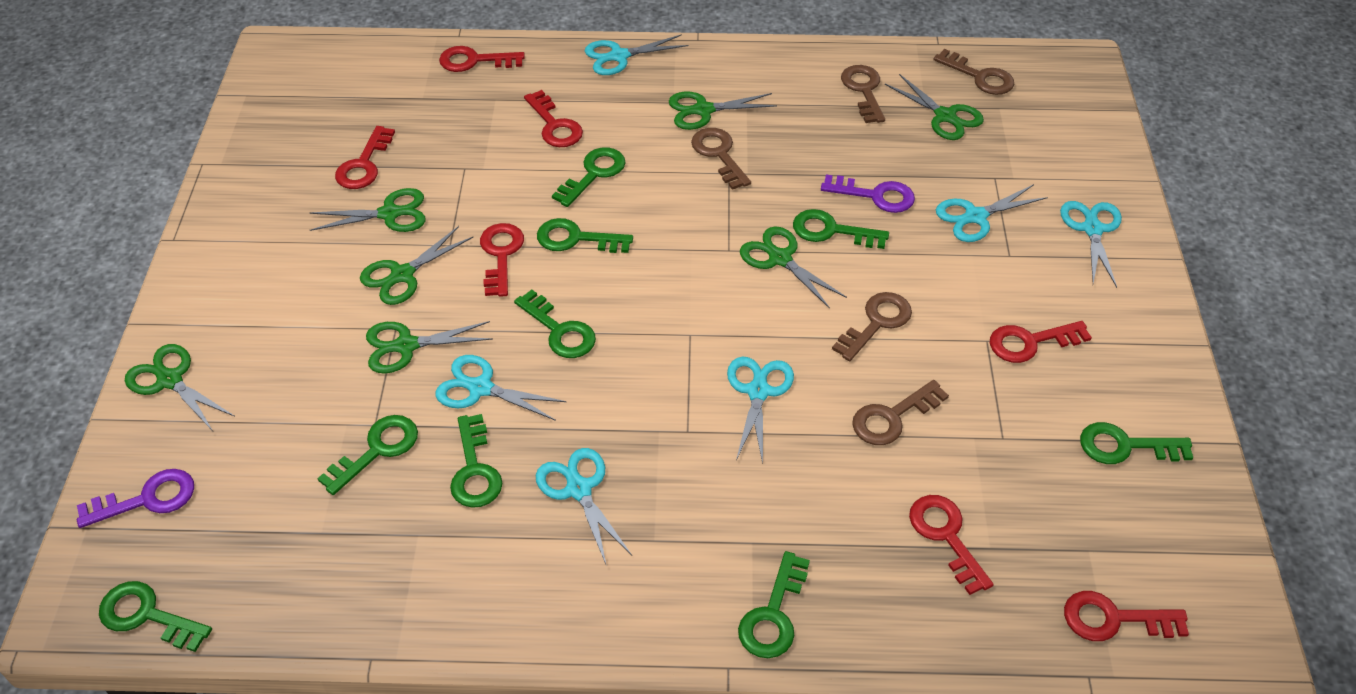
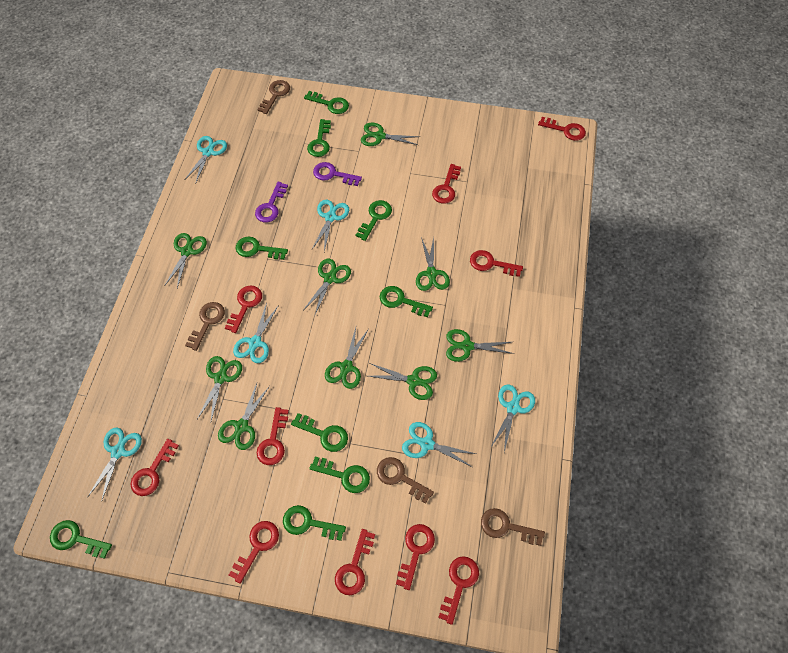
brown key: [691,128,751,190] [832,292,912,361] [841,65,885,123] [852,380,949,445] [933,49,1014,95] = 5 -> [185,302,225,351] [257,80,290,114] [377,457,434,504] [481,508,545,546] = 4
green scissors: [125,344,235,431] [310,188,426,232] [360,226,473,305] [366,321,493,374] [669,92,777,130] [740,226,847,309] [885,74,984,140] = 7 -> [165,233,207,288] [197,356,242,421] [218,383,270,450] [304,259,351,315] [325,327,369,389] [361,122,420,146] [368,363,437,400] [416,237,450,291] [446,329,515,362] = 9
red key: [335,126,395,189] [439,46,525,72] [480,223,524,297] [524,90,583,147] [909,495,994,595] [990,321,1092,363] [1064,591,1189,641] = 7 -> [130,439,179,496] [225,286,262,333] [229,521,279,584] [257,407,289,465] [335,529,375,595] [396,524,435,590] [432,164,461,204] [438,556,479,625] [470,250,523,277] [538,117,586,141] = 10

